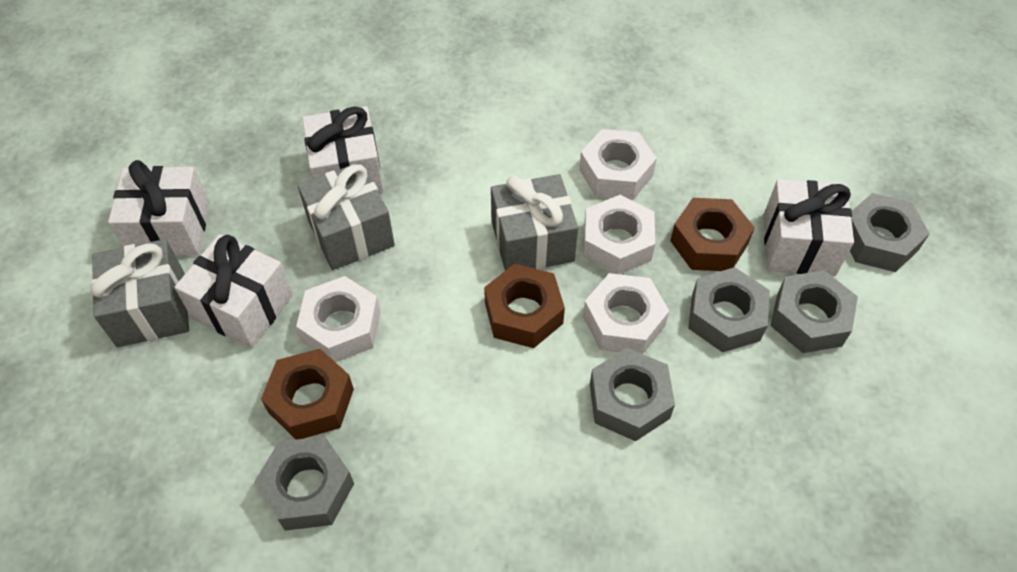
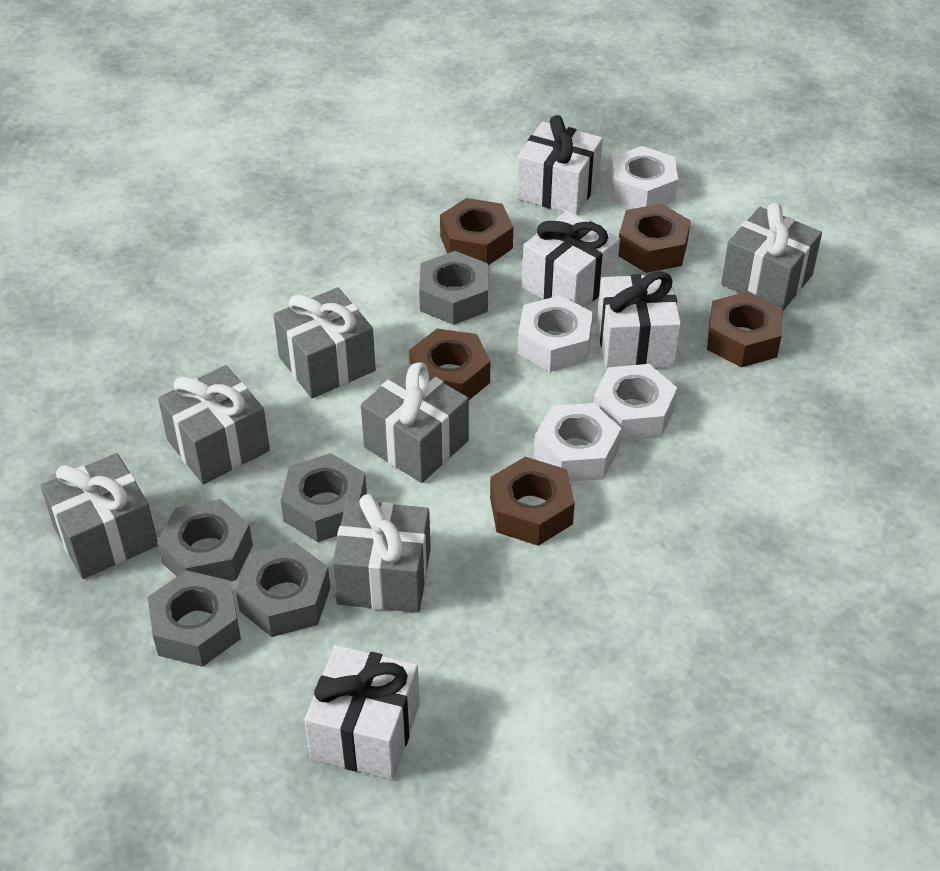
brown nut: [261,349,354,440] [484,264,565,348] [670,198,755,271] = 3 -> [409,329,490,400] [440,198,513,265] [490,457,575,546] [618,204,691,273] [707,291,783,367] = 5
grey gift: [91,239,189,347] [298,162,395,270] [491,174,578,271] = 3 -> [41,453,158,579] [158,365,270,484] [273,287,376,398] [332,494,431,613] [361,362,469,483] [721,203,822,311] = 6

